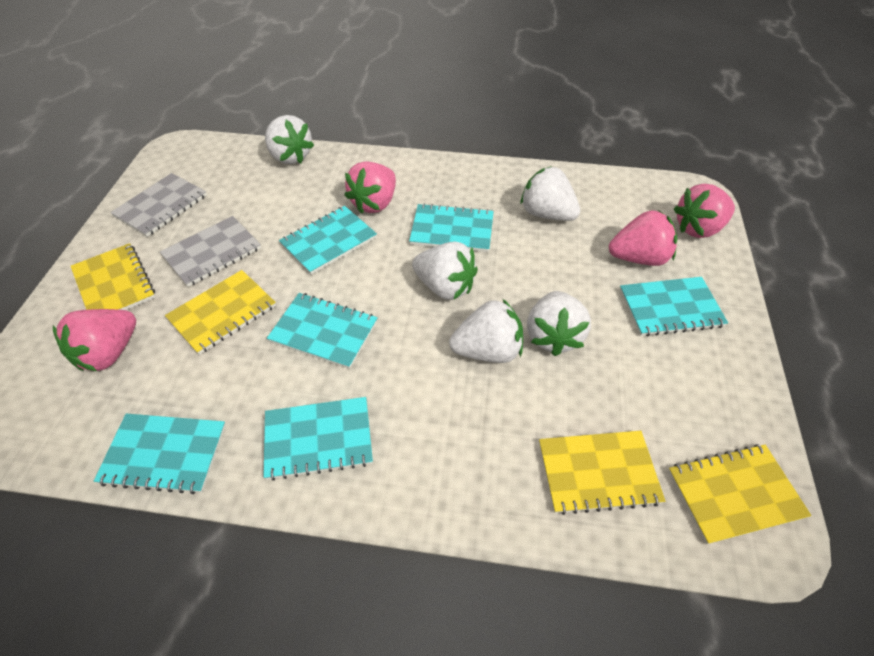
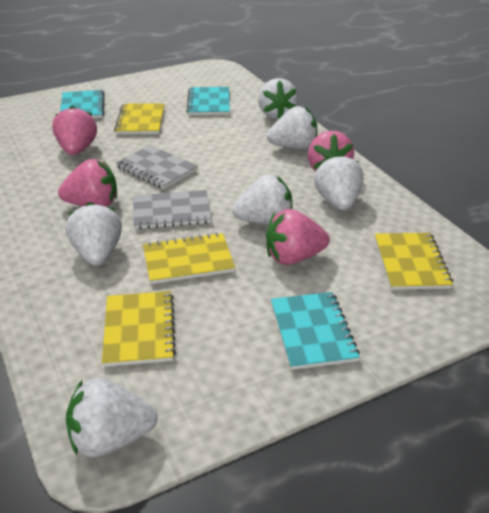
turquoise notebook: [94,414,226,494] [264,397,373,481] [267,293,378,369] [279,206,377,275] [409,203,494,252] [620,277,728,337] = 6 -> [60,90,104,118] [187,87,230,115] [271,292,360,370] = 3
white strawberry: [265,115,314,164] [412,241,478,300] [449,299,523,363] [520,166,580,221] [527,291,591,356] = 5 -> [66,202,122,266] [66,378,158,457] [232,174,292,225] [258,78,298,119] [267,106,317,149] [314,154,363,210] = 6

